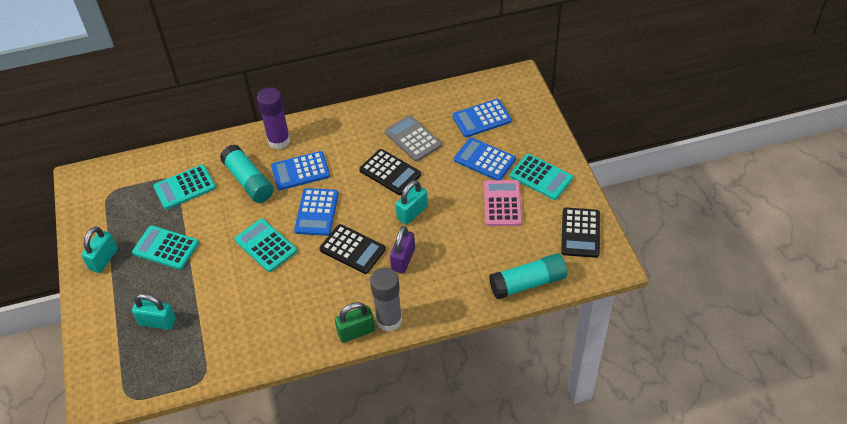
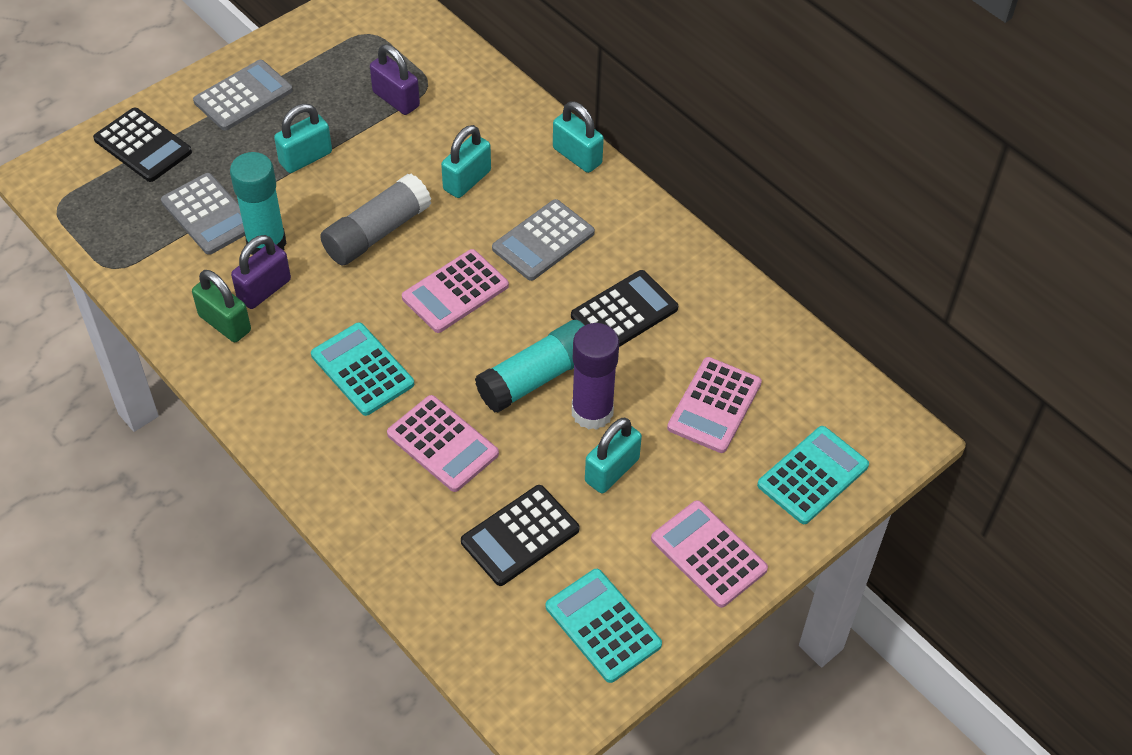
blue calculator: [271,151,330,190] [294,188,339,236] [452,99,512,137] [454,138,516,180] = 4 -> none = 0
grey calculator: [385,115,442,162] = 1 -> [161,173,245,255] [193,60,293,131] [492,199,595,281] = 3
pink calculator: [484,180,522,226] = 1 -> [387,395,499,492] [402,249,509,333] [651,500,768,608] [667,357,762,453] = 4
purple padlock: [390,226,415,273] = 1 -> [231,235,291,309] [370,44,420,115] = 2
turquoise calculator: [132,225,199,270] [153,165,216,209] [234,219,297,272] [510,154,573,200] = 4 -> [311,322,414,416] [546,569,662,683] [757,426,869,524] = 3
turquoise padlock: [81,226,118,273] [132,294,176,330] [396,180,428,225] = 3 -> [274,104,332,173] [441,125,491,198] [553,101,604,173] [585,418,642,493] = 4

